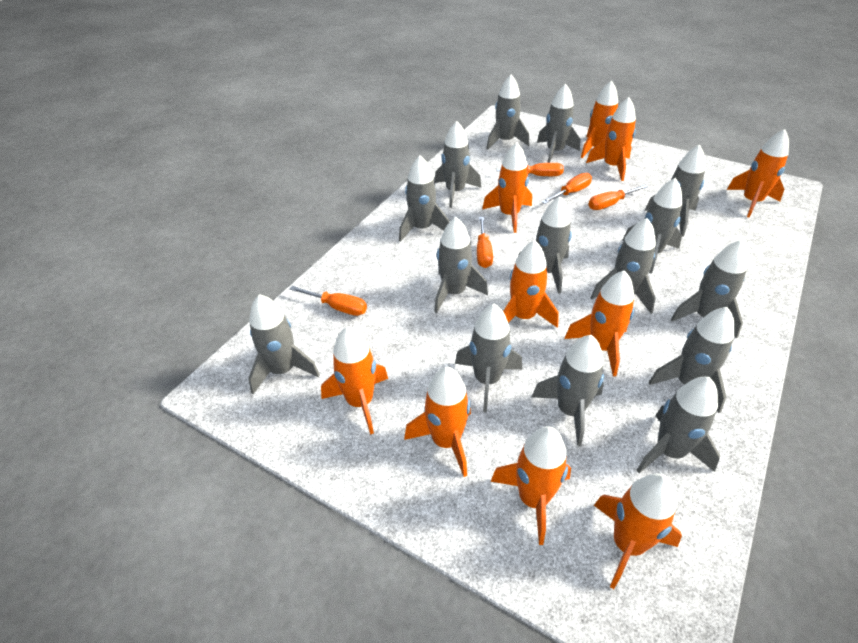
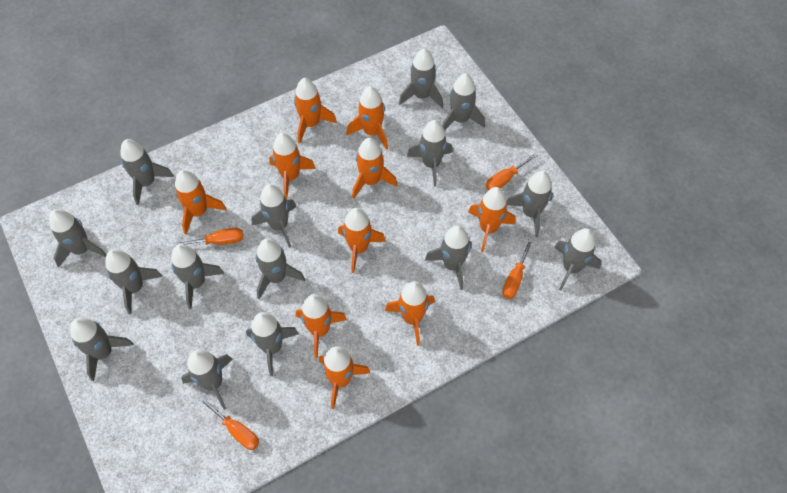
orange screwdriver: [290,286,367,316] [477,217,493,268] [497,163,564,176] [542,173,592,204] [589,185,648,210] = 5 -> [173,228,243,247] [199,396,259,450] [486,153,538,191] [502,239,533,299] = 4

